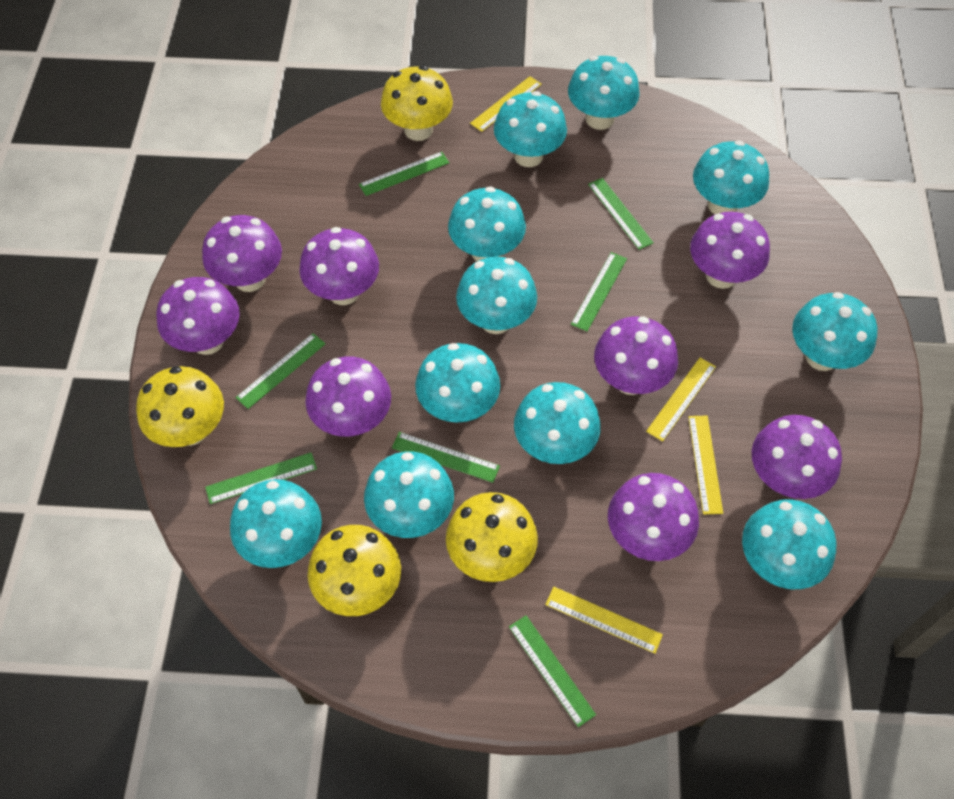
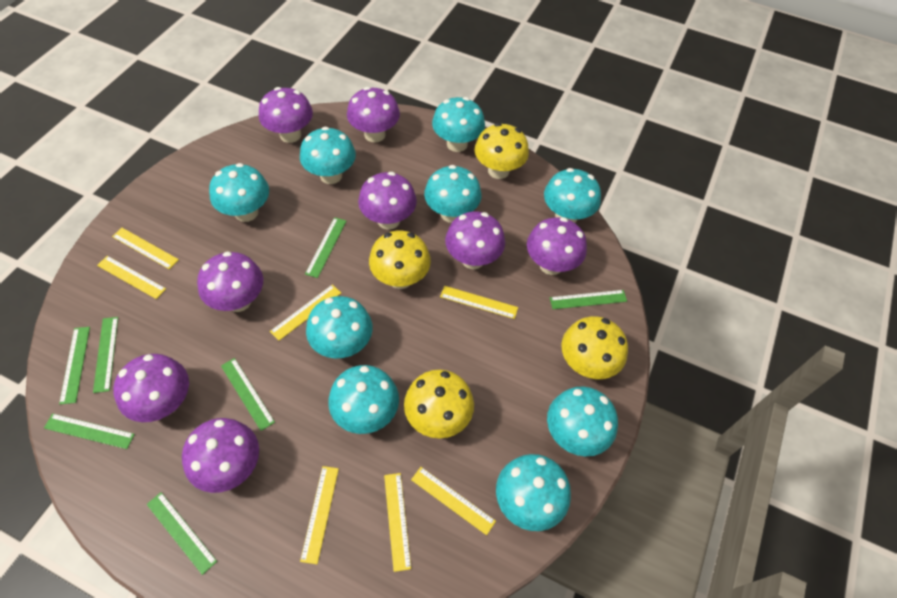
turquoise mushroom: [230,479,322,568] [364,451,454,538] [415,343,500,422] [448,186,526,261] [456,257,537,334] [494,91,567,167] [514,382,601,464] [568,56,640,130] [693,140,769,214] [742,499,836,589] [792,292,877,371] = 11 -> [209,163,269,222] [300,127,356,184] [306,296,373,359] [328,365,399,434] [424,165,482,223] [432,97,485,152] [496,454,571,531] [544,168,601,223] [547,386,618,456] = 9
yellow ruler: [470,76,542,132] [545,587,663,653] [646,358,716,441] [688,416,723,514] = 4 -> [97,256,166,299] [112,228,179,269] [270,284,341,341] [300,466,339,564] [384,473,411,572] [411,467,496,535] [440,286,518,319] = 7

